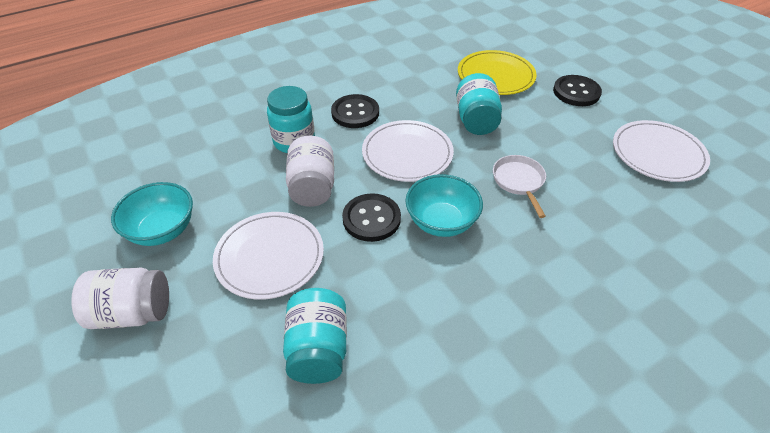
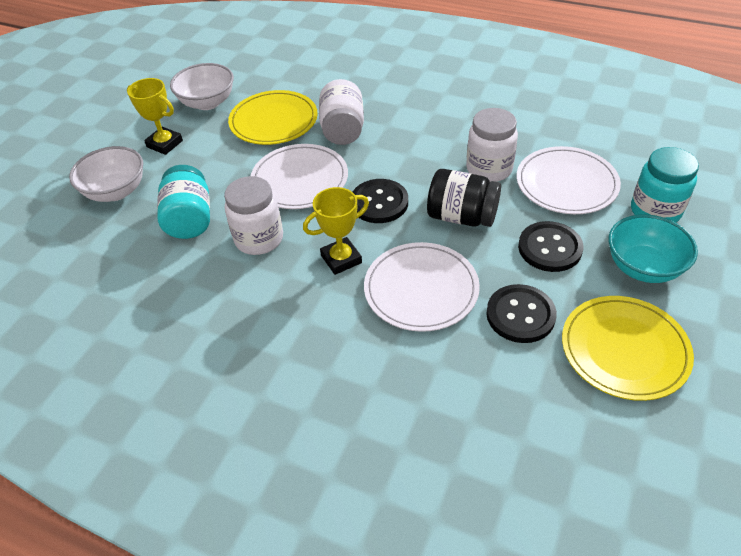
black jar: none = 0 -> [427,169,501,227] = 1
turquoise bowl: [111,182,193,246] [405,174,483,237] = 2 -> [609,214,698,283] = 1
turquoise jar: [267,86,315,153] [283,288,347,384] [456,73,502,135] = 3 -> [157,165,210,239] [631,147,699,223] = 2
white bowl: none = 0 -> [69,146,143,202] [170,63,234,110] = 2
white jar: [71,267,169,329] [286,135,334,207] = 2 -> [224,176,283,255] [319,79,364,145] [466,108,518,182] = 3
white pan: [493,155,546,218] = 1 -> none = 0
yellow plate: [458,50,537,95] = 1 -> [228,90,318,145] [562,296,694,401] = 2
yellow trophy: none = 0 -> [127,78,183,155] [303,187,369,275] = 2

